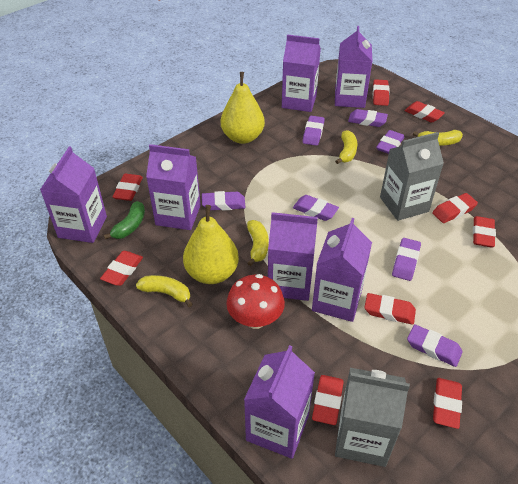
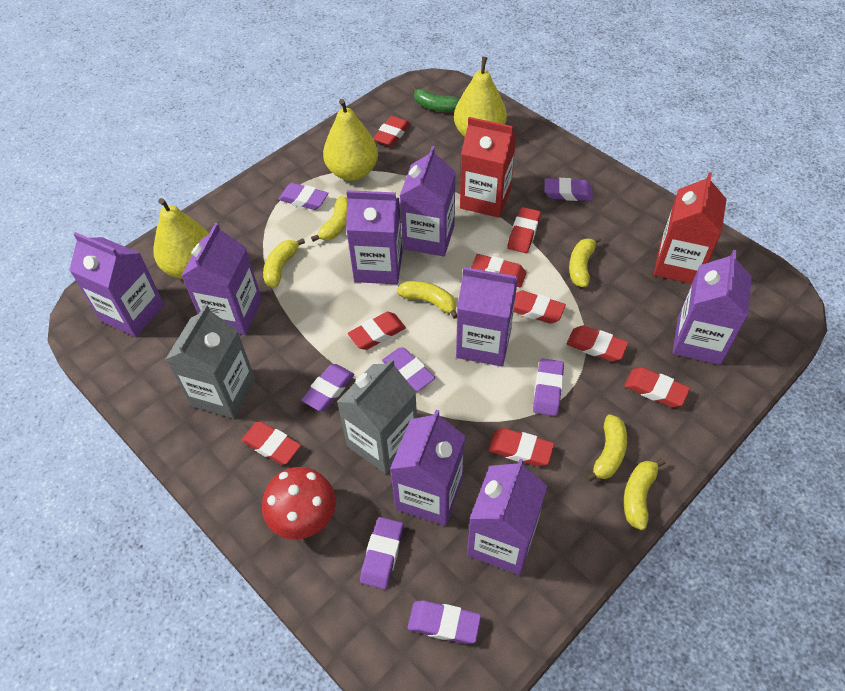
purple carton: [40,147,107,243] [146,144,201,230] [244,345,315,459] [268,212,318,301] [282,34,321,112] [312,218,372,322] [335,26,372,108] = 7 -> [69,232,164,337] [181,223,262,335] [346,190,402,284] [390,410,465,526] [400,146,456,256] [456,267,518,367] [467,459,547,575] [672,250,752,365] = 8
red carton: none = 0 -> [460,117,516,218] [654,172,727,284] = 2
yellow banana: [136,275,193,307] [247,220,269,266] [335,130,357,164] [413,130,463,146] = 4 -> [263,238,305,288] [311,196,347,242] [397,281,457,319] [569,236,601,287] [586,414,627,482] [624,458,665,530] = 6
yellow pear: [183,205,239,284] [221,72,265,144] = 2 -> [153,198,209,279] [323,99,378,181] [454,57,507,137] = 3

